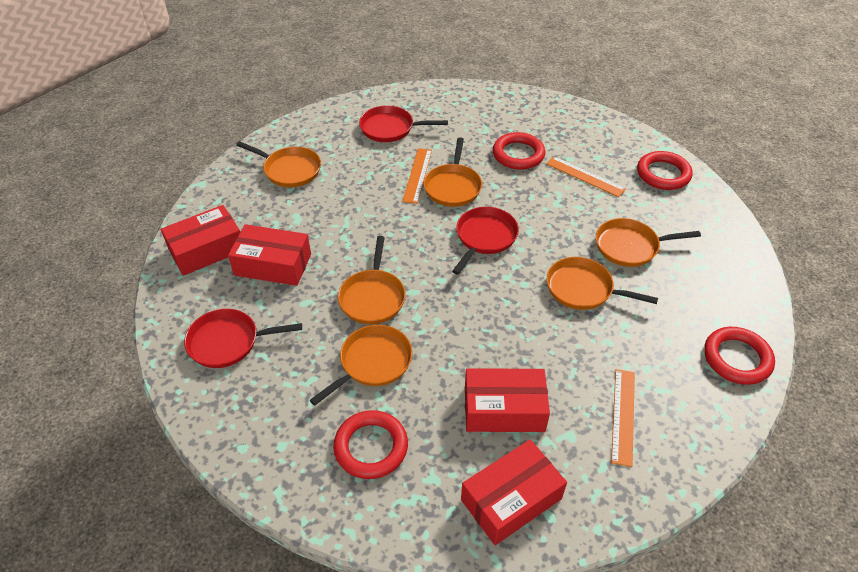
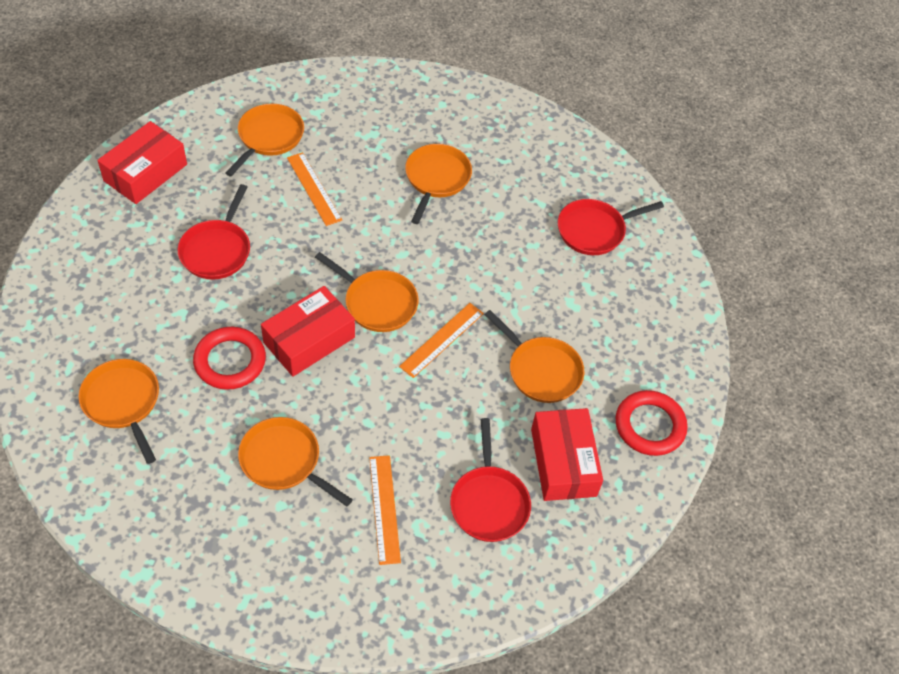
red box: [161,205,240,276] [228,224,311,286] [461,439,567,545] [465,368,550,432] = 4 -> [97,121,187,204] [261,286,355,377] [531,408,603,501] = 3
red ring: [333,410,408,479] [493,132,545,170] [637,151,693,190] [704,327,775,385] = 4 -> [193,327,266,390] [616,390,687,456] = 2

